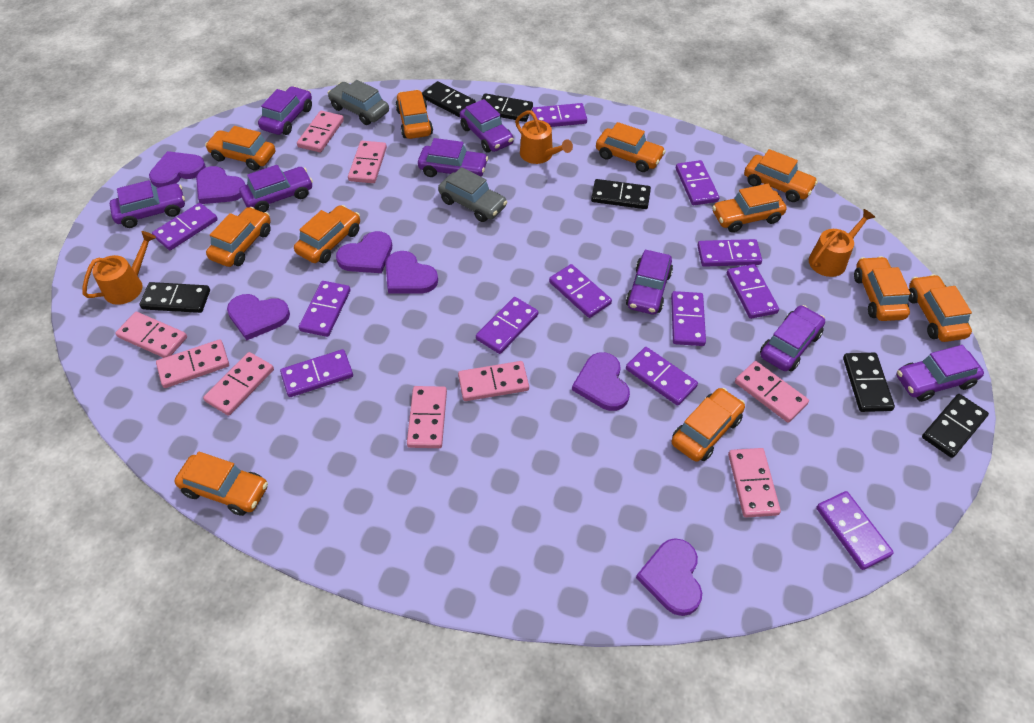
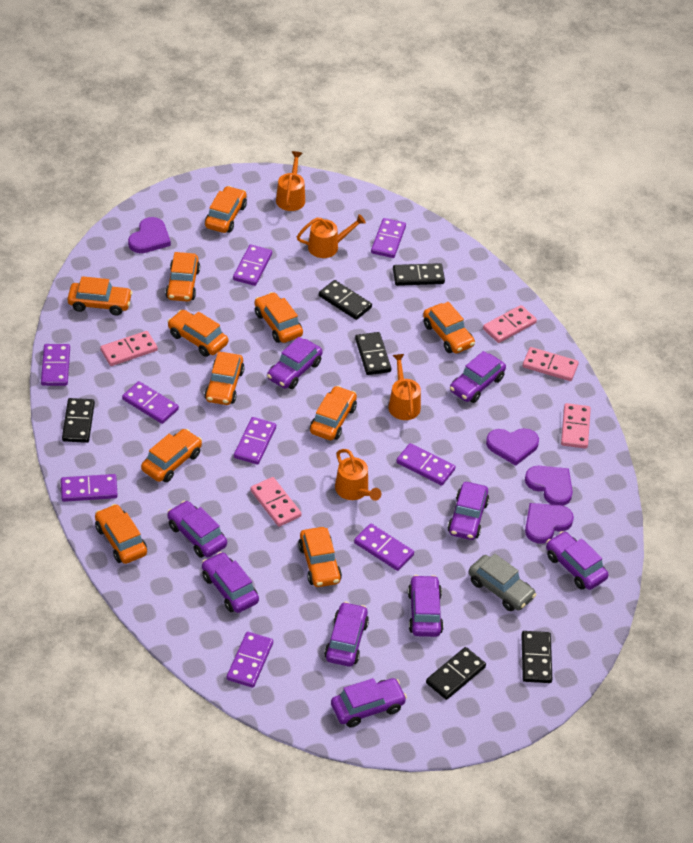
grey car: [327,80,389,125] [438,167,507,222] = 2 -> [469,553,536,611] = 1
orange watering can: [82,231,156,305] [515,111,573,164] [809,209,875,277] = 3 -> [276,151,305,211] [297,214,366,258] [335,449,381,501] [388,354,421,420] = 4
pink domino: [116,312,187,358] [156,339,229,388] [203,352,274,416] [297,111,344,152] [348,141,387,183] [407,386,447,448] [458,361,529,401] [728,448,781,518] [735,361,809,423] = 9 -> [100,331,158,366] [250,477,301,527] [483,305,537,343] [523,347,579,381] [561,403,591,449] = 5
purple car: [110,180,185,228] [239,165,313,212] [258,86,312,135] [418,138,488,177] [460,99,514,153] [626,250,673,315] [760,305,825,371] [896,345,984,402] = 8 -> [167,501,227,558] [202,552,259,613] [267,337,323,389] [324,602,369,667] [331,678,407,728] [408,575,444,637] [447,482,489,540] [450,351,506,403] [546,531,609,590] = 9
purple domino: [152,203,218,250] [280,349,353,397] [299,281,351,337] [476,297,538,354] [532,103,587,127] [549,264,612,318] [626,347,698,406] [671,291,706,346] [676,160,719,205] [697,239,762,267] [727,264,779,319] [816,491,894,570] = 12 -> [41,344,70,386] [61,474,118,502] [122,381,179,424] [227,632,273,688] [233,244,272,286] [234,417,276,465] [354,524,414,571] [371,218,406,258] [396,443,455,486] = 9
purple heart: [149,151,206,188] [196,166,245,204] [227,294,290,340] [336,231,392,273] [386,251,438,294] [572,352,630,411] [636,538,702,616] = 7 -> [128,217,171,253] [486,428,539,466] [525,466,573,506] [525,503,574,544] = 4

